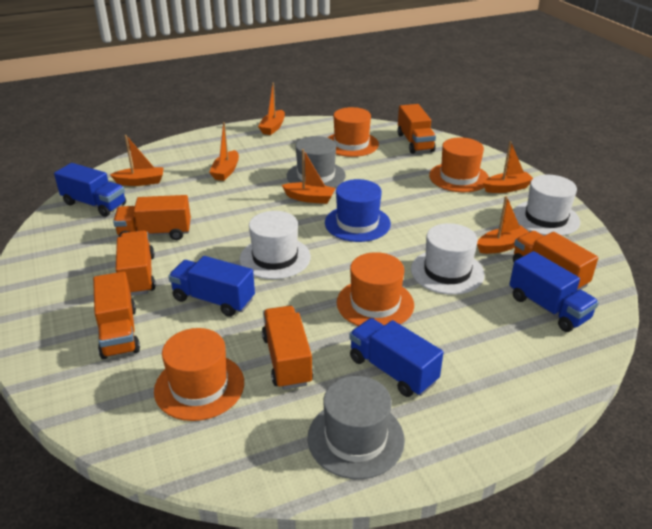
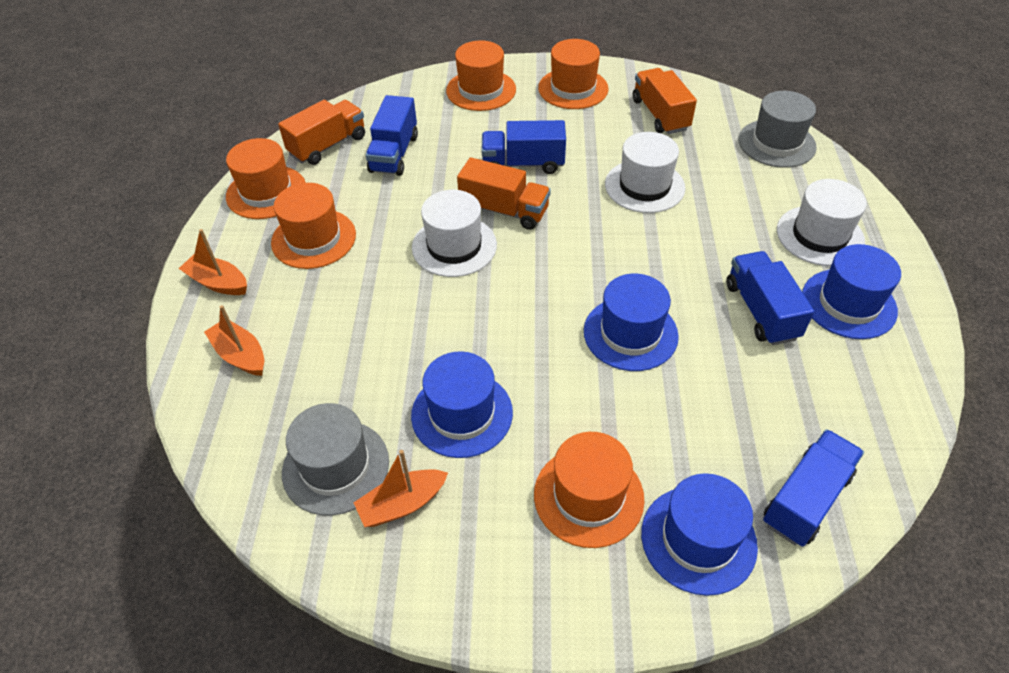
blue hat: [325,179,391,242] = 1 -> [411,351,513,458] [584,274,679,371] [641,473,758,596] [802,244,901,339] = 4
orange boat: [110,135,164,186] [209,122,239,181] [258,83,285,135] [282,149,336,204] [477,196,529,254] [483,141,533,193] = 6 -> [179,229,247,295] [204,305,264,376] [354,450,448,527] = 3
orange hat: [154,328,244,421] [328,107,379,157] [337,252,414,326] [429,137,489,192] = 4 -> [226,138,306,219] [271,183,356,269] [446,40,516,111] [534,432,645,548] [538,39,608,109] = 5
orange truck: [93,272,140,359] [113,195,191,240] [116,231,156,296] [262,306,313,390] [398,104,436,154] [513,231,598,290] = 6 -> [278,100,365,165] [457,158,551,230] [633,68,697,134] = 3

